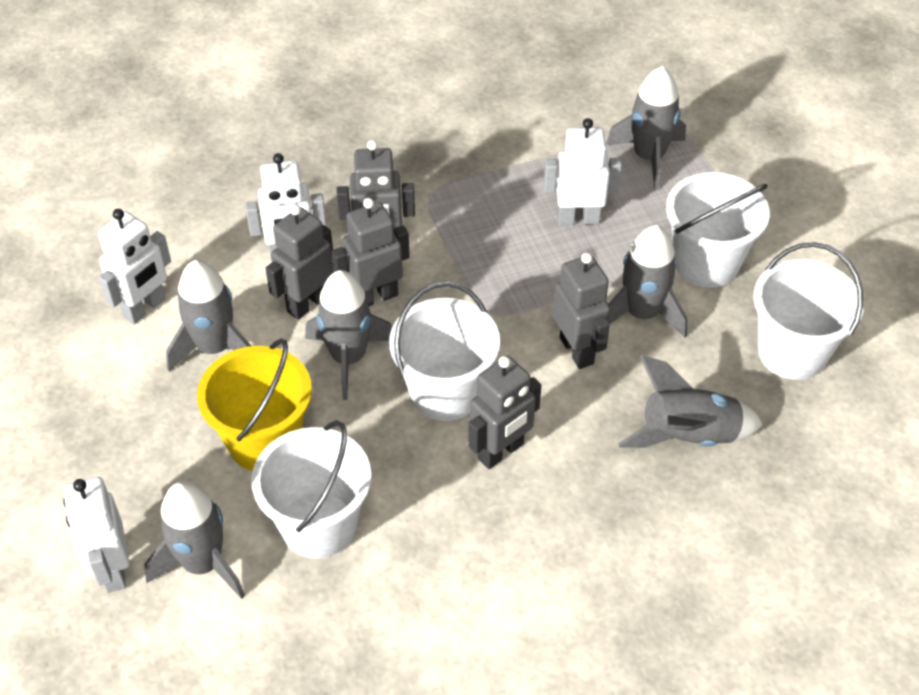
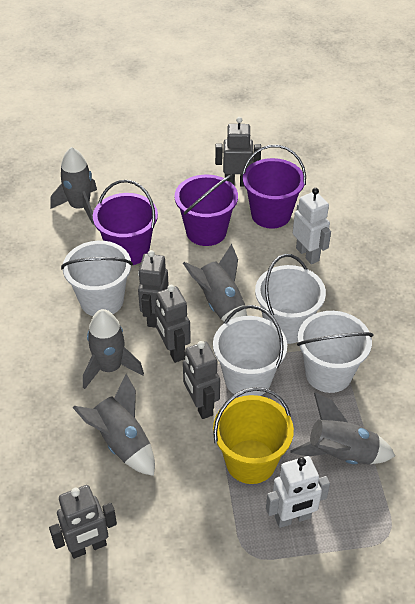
grey rocket: [144,481,245,599] [166,260,251,371] [305,270,392,400] [606,66,686,190] [608,225,687,338] [618,355,763,448] = 6 -> [51,147,97,225] [72,374,155,476] [83,309,144,389] [183,244,247,322] [290,393,395,464] = 5
purple bucket: none = 0 -> [93,180,158,265] [175,174,238,246] [242,145,306,229] = 3
white robot: [63,477,129,593] [98,209,171,324] [245,153,326,261] [544,118,622,225] = 4 -> [266,456,330,528] [293,188,331,264] = 2

